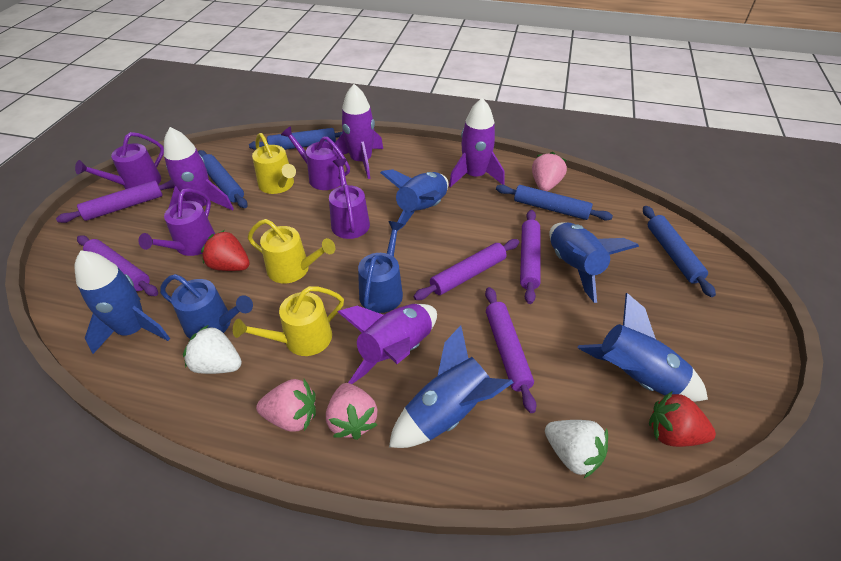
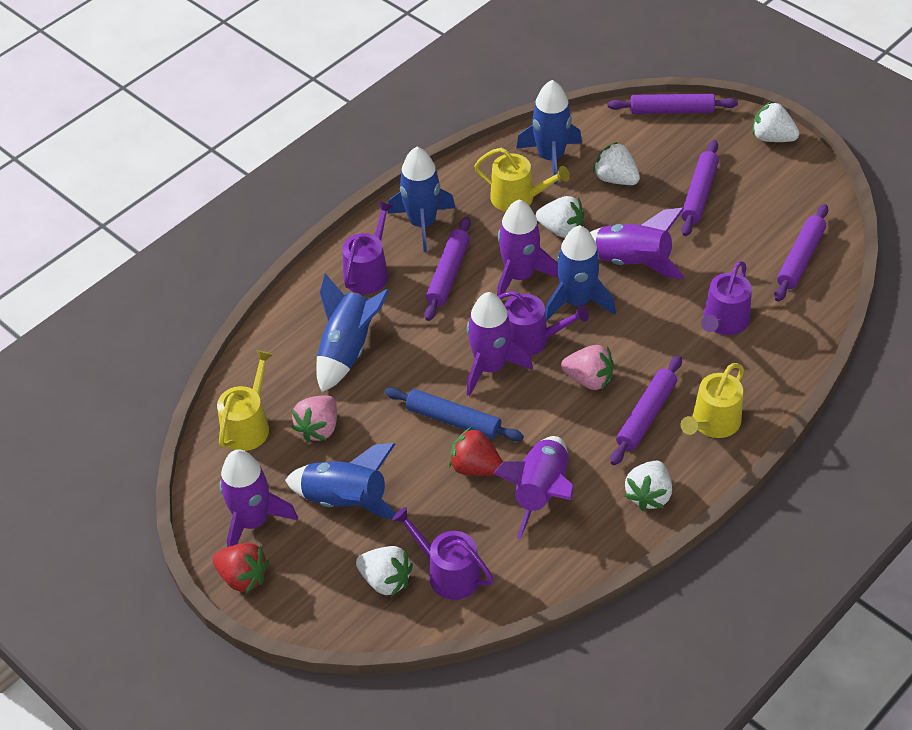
blue rolling pin: [198,150,248,208] [249,128,343,150] [496,185,613,220] [643,206,716,297] = 4 -> [384,387,524,441] = 1
blue watering can: [160,274,253,339] [358,221,404,313] = 2 -> none = 0
pink strawberry: [256,379,316,432] [326,383,378,440] [532,152,567,191] = 3 -> [292,395,337,443] [561,345,614,390] = 2
purple rocket: [164,127,234,211] [335,84,383,179] [338,304,437,384] [449,98,505,187] = 4 -> [220,449,298,547] [467,292,533,396] [493,436,574,539] [497,199,559,296] [590,208,685,279] = 5
white strawberry: [183,325,242,374] [545,420,608,478] = 2 -> [356,546,413,597] [536,196,584,238] [593,142,640,185] [624,461,672,511] [752,101,799,142] = 5

